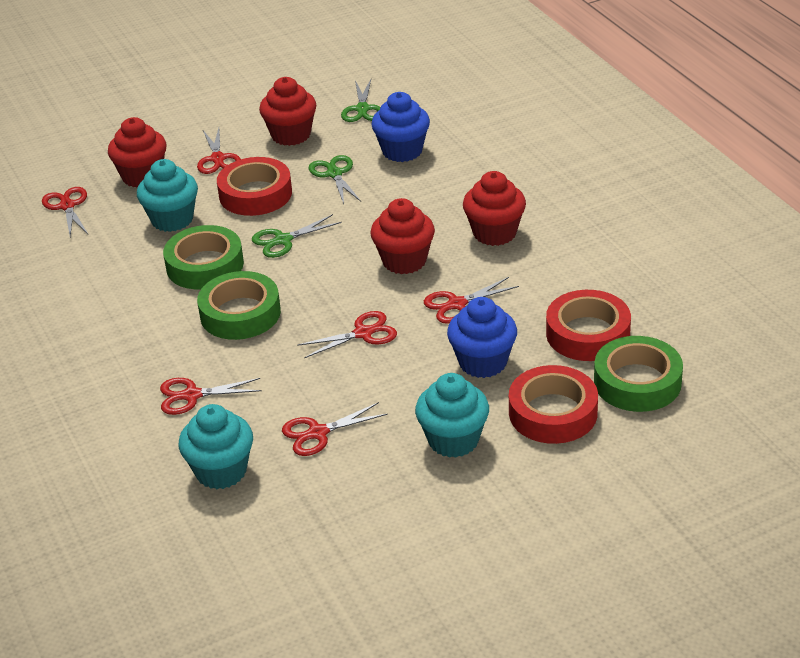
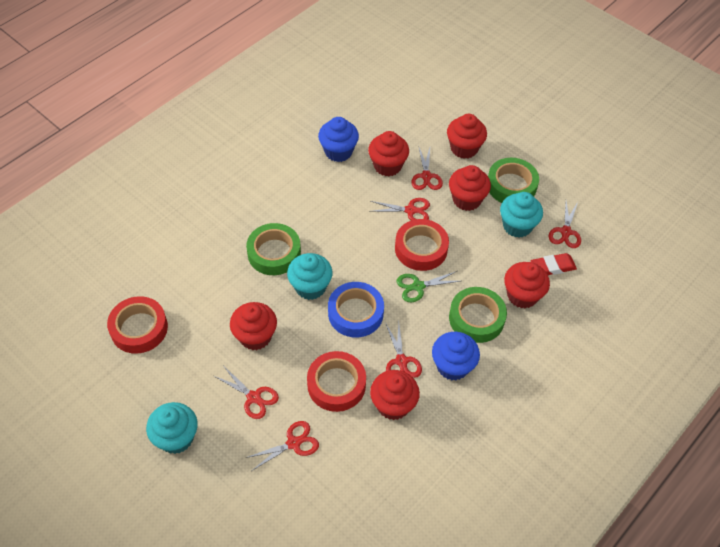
blue tape: none = 0 -> [328,282,384,338] = 1
green scissors: [252,214,342,258] [309,155,361,204] [341,79,380,122] = 3 -> [396,271,460,302] = 1
red cupcake: [108,117,167,188] [259,77,316,146] [371,198,435,274] [463,171,526,246] = 4 -> [230,302,277,350] [368,131,409,176] [370,370,420,420] [447,114,487,159] [449,165,491,211] [504,262,550,308] = 6
red eraser: none = 0 -> [531,253,577,275] = 1

